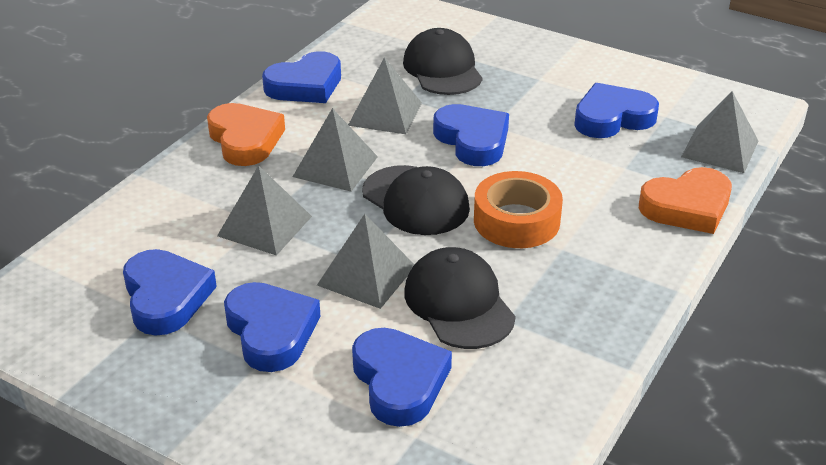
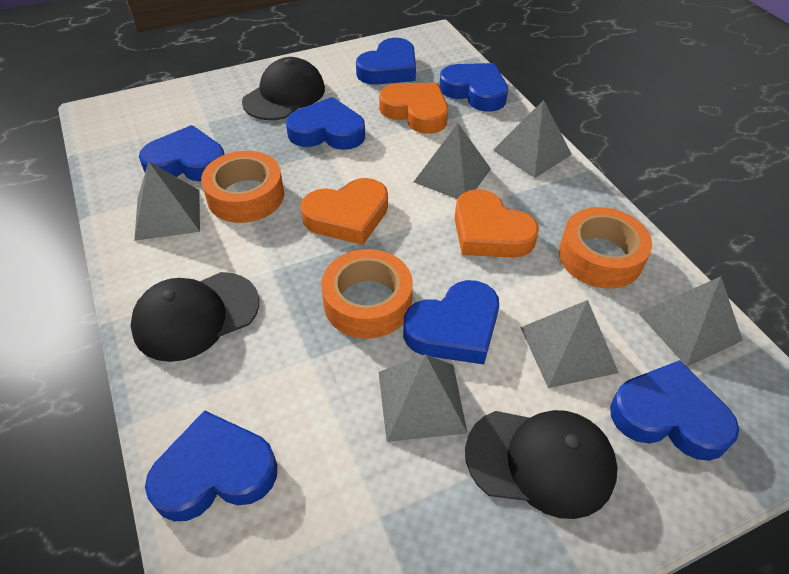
blue heart: [123,249,217,336] [224,282,320,372] [262,51,341,103] [352,328,452,427] [433,104,509,166] [574,83,659,138] = 6 -> [139,125,225,182] [145,410,277,521] [286,97,365,150] [356,38,416,85] [403,280,499,364] [439,63,508,112] [610,360,739,461] = 7
grey pyramid: [217,165,312,256] [293,108,378,191] [317,214,415,309] [348,57,422,134] [681,91,758,173] = 5 -> [134,161,200,241] [379,354,467,442] [414,123,491,199] [493,100,572,178] [520,300,619,388] [638,276,743,367] = 6
orange heart: [207,103,285,166] [639,167,732,234] = 2 -> [301,178,388,245] [379,83,448,134] [454,189,539,258] = 3
orange tape: [474,171,563,248] = 1 -> [201,151,284,223] [321,249,413,339] [559,207,652,289] = 3

